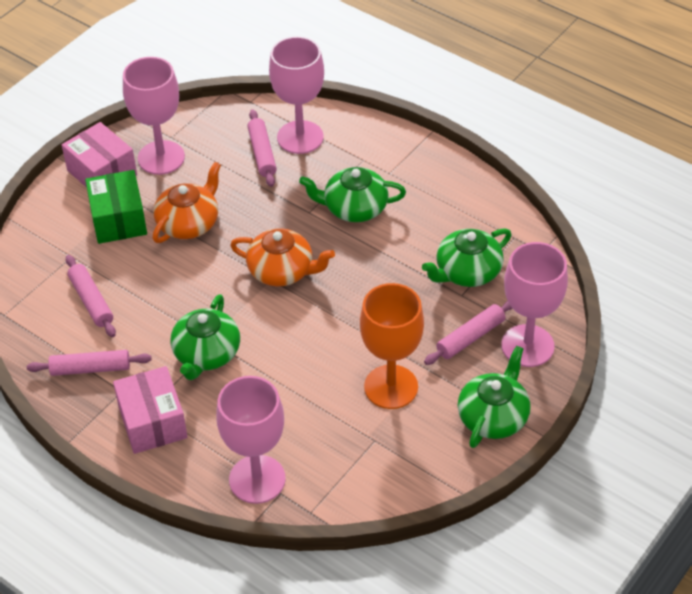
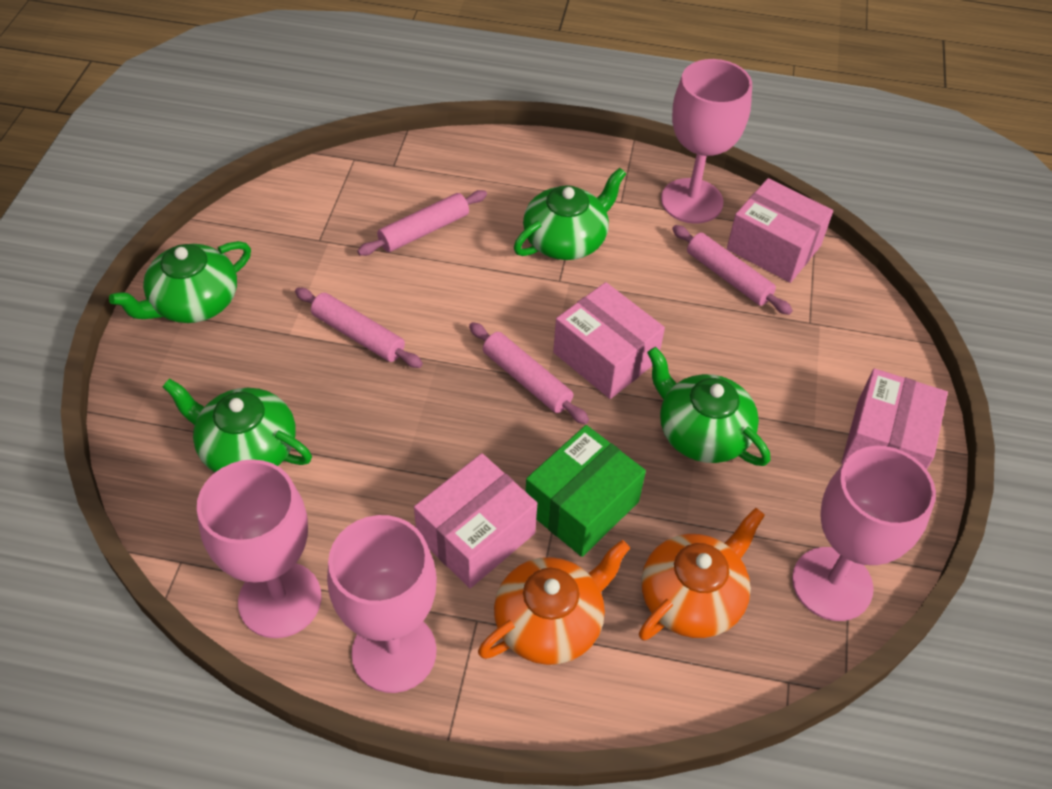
orange goblet: [360,283,424,409] = 1 -> none = 0
pink box: [62,122,137,188] [113,366,187,454] = 2 -> [414,453,537,588] [553,282,665,399] [727,178,833,283] [841,368,948,470] = 4

